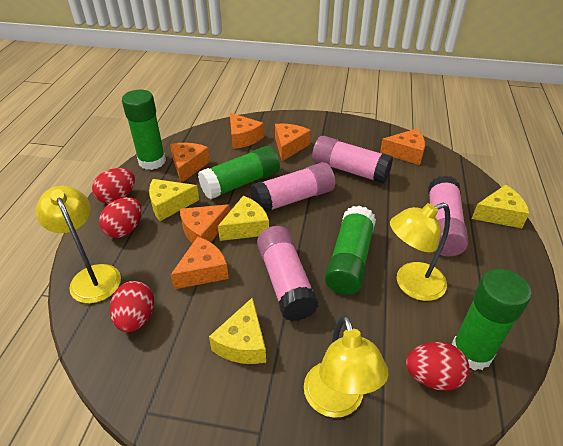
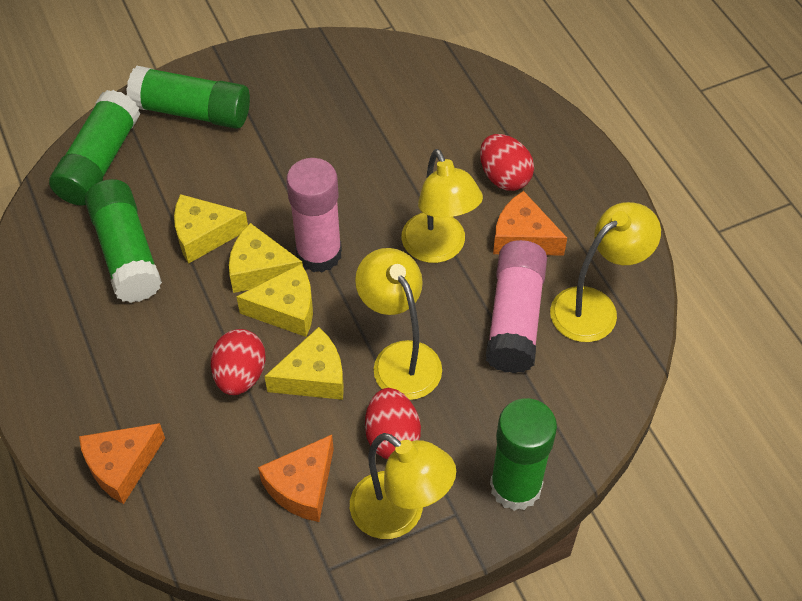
orange cheese: [170,143,210,183] [171,237,229,289] [180,204,230,244] [230,113,264,149] [275,124,311,161] [380,129,425,165] = 6 -> [79,423,165,504] [258,435,334,522] [493,191,567,256] = 3
pink glue stick: [250,162,335,212] [257,226,319,321] [312,136,393,184] [428,175,468,256] = 4 -> [286,158,342,273] [486,240,547,373] = 2
red egg: [92,168,135,204] [99,197,142,238] [110,281,154,332] [406,342,470,391] = 4 -> [211,329,266,395] [365,388,421,459] [480,134,534,191] = 3
yellow lamp: [36,186,121,303] [304,315,389,418] [390,203,450,301] = 3 -> [350,433,456,539] [355,248,442,400] [402,149,483,263] [550,202,661,342] = 4

